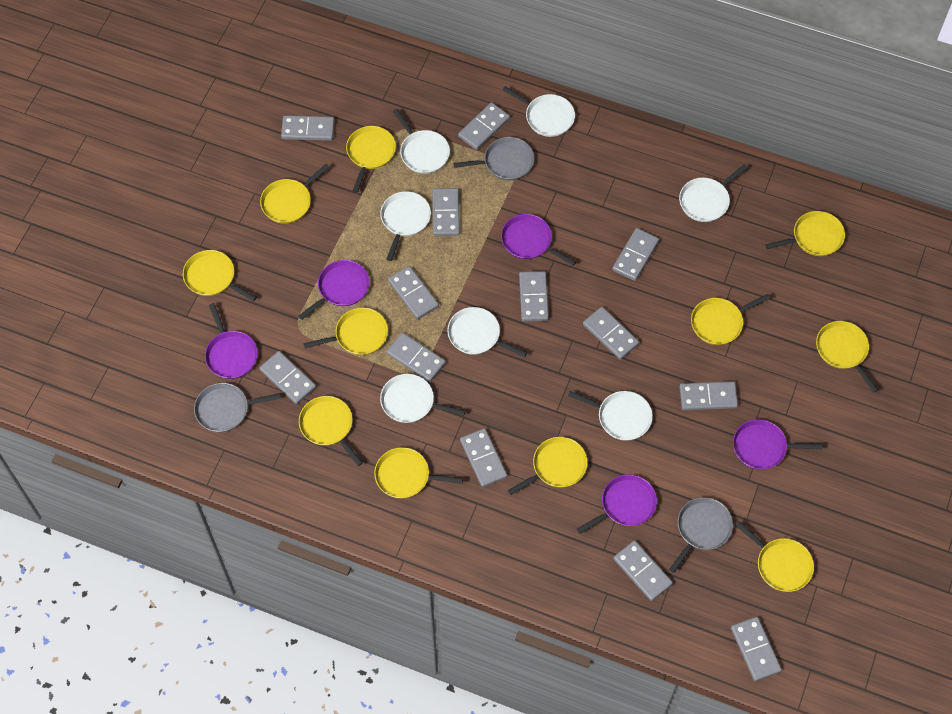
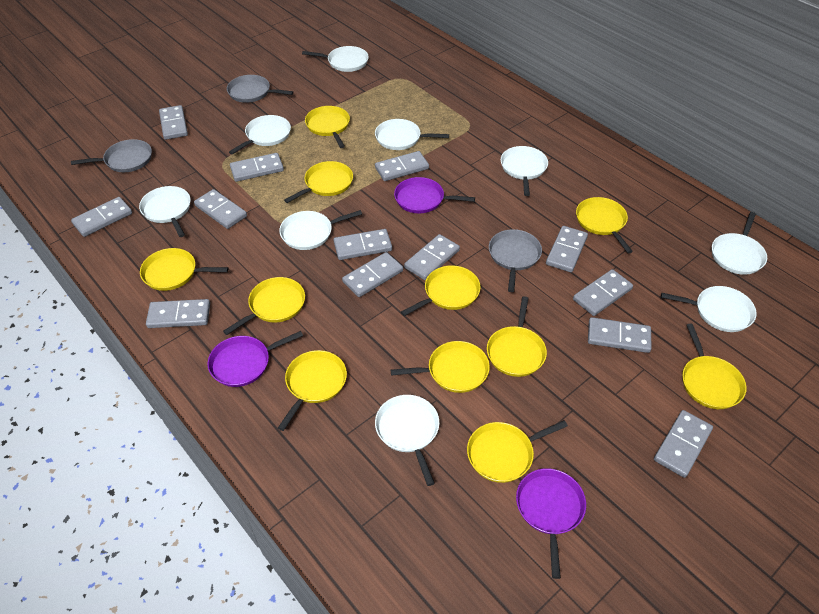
purple pan: [205,303,258,379] [298,260,370,320] [501,214,576,266] [577,474,657,534] [733,419,822,470] = 5 -> [208,331,303,387] [394,177,475,213] [516,468,586,579] = 3
white pan: [380,191,431,261] [380,374,466,423] [393,109,450,174] [447,307,527,357] [502,86,575,137] [568,391,653,441] [679,164,748,222] = 7 -> [139,186,191,237] [229,115,291,154] [279,210,362,250] [302,46,369,72] [375,119,449,150] [375,395,439,486] [501,146,548,196] [661,286,757,332] [712,212,767,275] = 9

